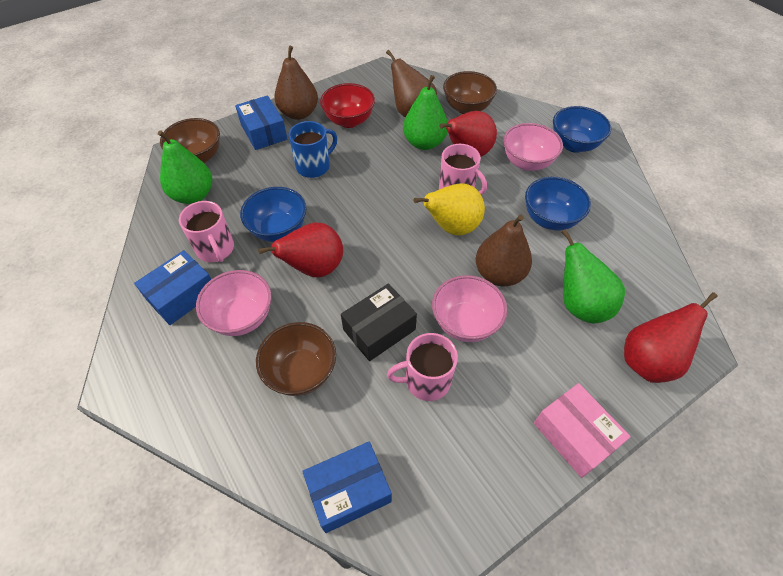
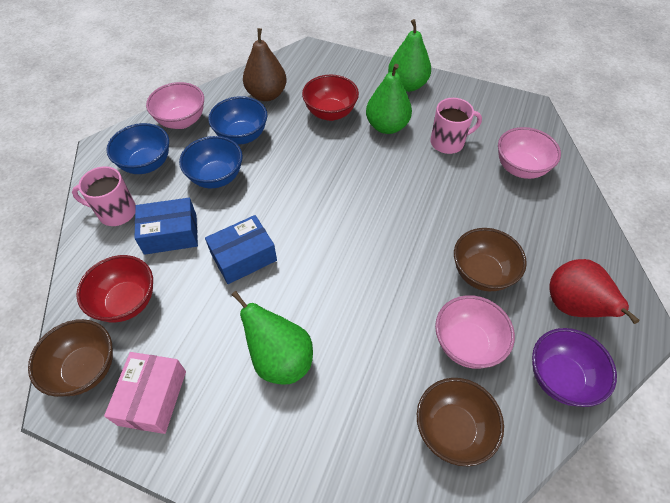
black box: [341,284,417,361] = 1 -> none = 0
blue box: [134,250,211,325] [235,95,287,150] [302,442,392,533] = 3 -> [134,198,198,255] [205,215,277,284] = 2
blue mug: [289,121,337,178] = 1 -> none = 0
brown pear: [274,46,318,120] [386,50,437,117] [476,215,532,286] = 3 -> [243,28,287,101] = 1
pink mug: [179,201,234,262] [387,333,458,401] [439,144,487,195] = 3 -> [72,166,136,226] [431,98,482,154] = 2
purple bowl: none = 0 -> [532,328,617,407] = 1
red bowl: [320,83,375,128] = 1 -> [76,255,153,322] [302,75,359,121] = 2
red pear: [258,223,343,277] [439,111,497,157] [624,292,718,383] = 3 -> [549,259,640,324] = 1
yellow pear: [414,183,485,236] = 1 -> none = 0

